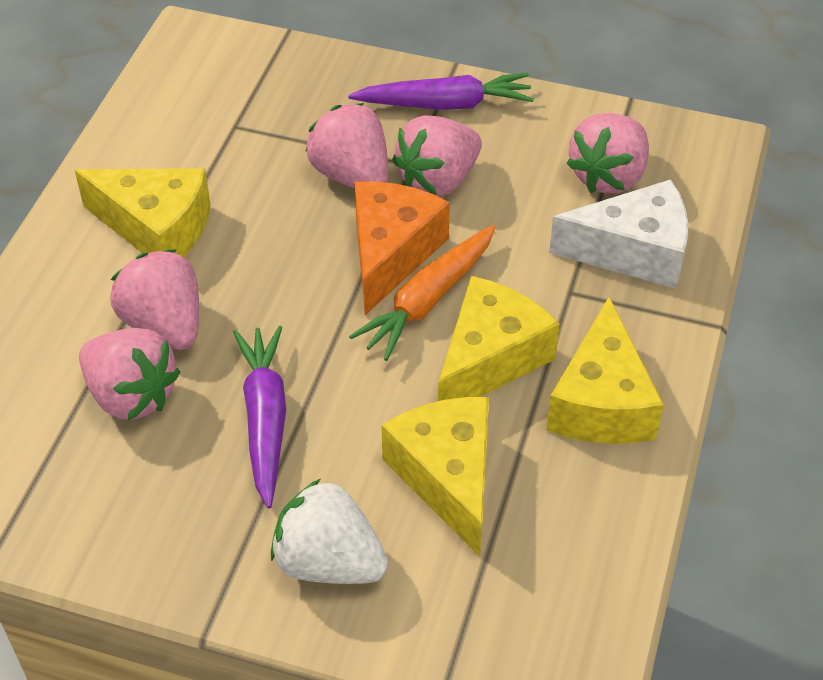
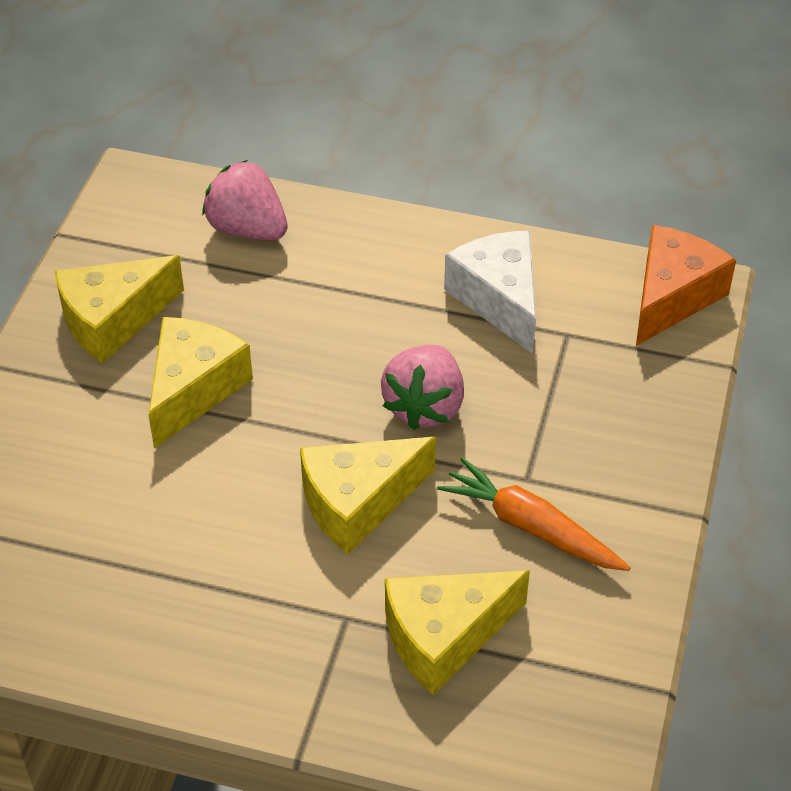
pink strawberry: [79,328,181,420] [110,249,199,350] [305,103,388,188] [392,115,482,197] [566,113,649,194] = 5 -> [202,160,288,240] [381,345,464,430] = 2
purple carrot: [233,325,286,508] [348,73,534,110] = 2 -> none = 0
white strawberry: [271,479,388,584] = 1 -> none = 0

